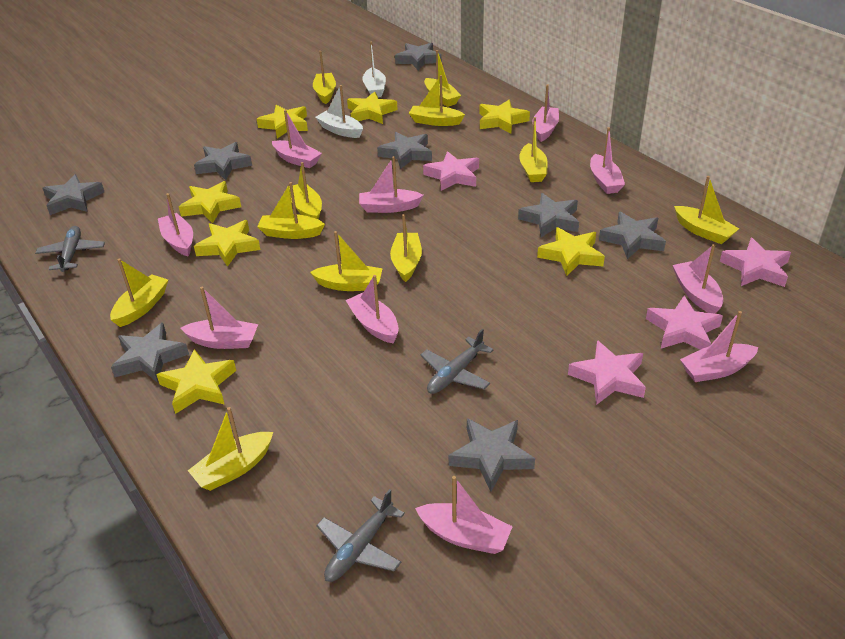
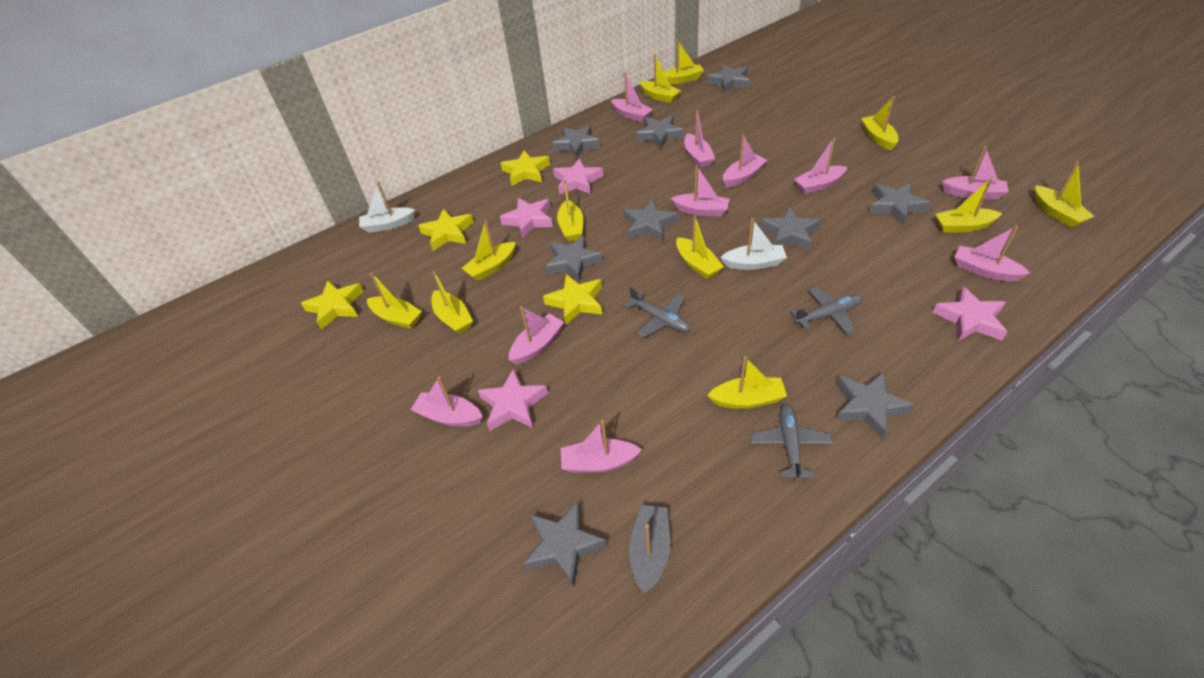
grey boat: none = 0 -> [629,505,670,594] = 1
grey star: [43,174,104,215] [111,323,189,383] [194,142,252,180] [377,132,432,169] [395,43,442,70] [449,418,535,492] [518,193,579,237] [599,212,666,259] = 8 -> [524,501,607,587] [545,235,603,282] [552,125,600,159] [623,200,678,242] [636,115,684,149] [707,64,750,94] [760,207,820,250] [836,372,914,439] [869,183,931,225] = 9
yellow star: [156,349,236,414] [179,181,241,224] [194,220,260,267] [257,105,308,138] [347,92,398,124] [479,100,530,134] [537,227,605,276] = 7 -> [301,280,364,330] [418,209,474,251] [500,150,550,186] [543,274,602,325] = 4

